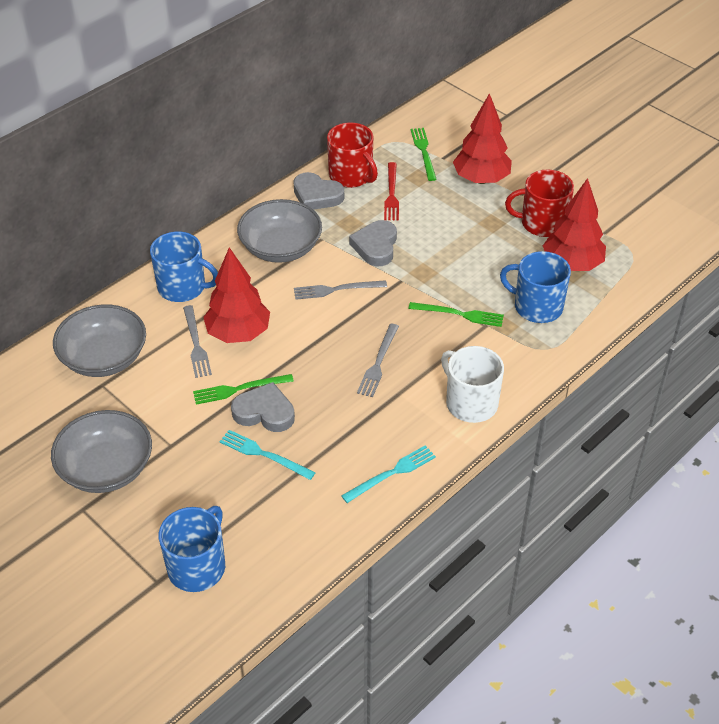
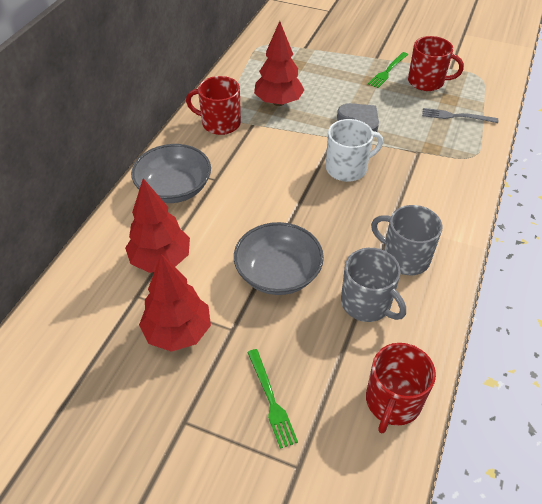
blue mug: [150,232,218,302] [159,506,225,592] [500,251,571,323] = 3 -> none = 0
green fork: [193,374,294,405] [408,302,504,327] [411,128,437,181] = 3 -> [247,349,298,449] [368,52,408,88] = 2
grey bowl: [51,410,152,493] [53,305,146,377] [237,199,322,263] = 3 -> [131,144,211,203] [234,222,324,295] = 2
grey fork: [183,305,212,378] [294,280,387,300] [357,324,399,397] = 3 -> [422,108,498,123] = 1
grey heart: [231,382,295,432] [293,172,344,210] [349,220,397,266] = 3 -> [337,103,379,132] = 1
grey mug: none = 0 -> [341,248,406,322] [371,205,443,275] = 2
red fork: [384,162,399,220] = 1 -> none = 0
red mug: [327,122,378,188] [505,169,574,237] = 2 -> [186,76,241,135] [366,343,436,433] [408,36,464,91] = 3
turquoise fork: [219,430,316,480] [341,445,436,503] = 2 -> none = 0

